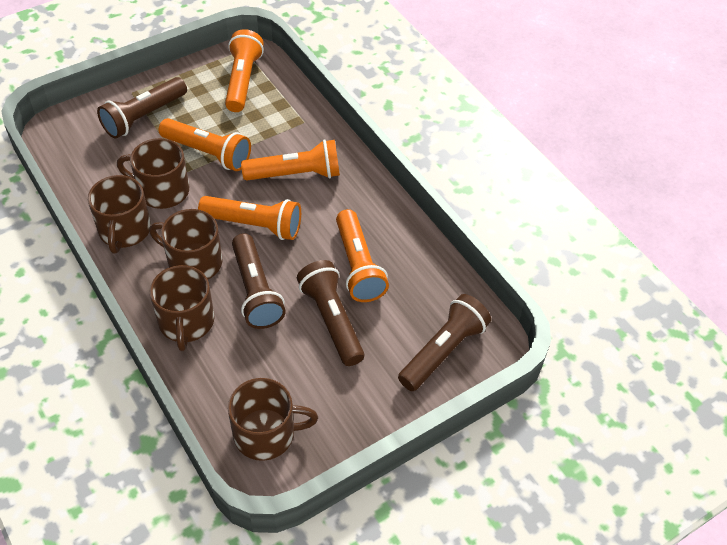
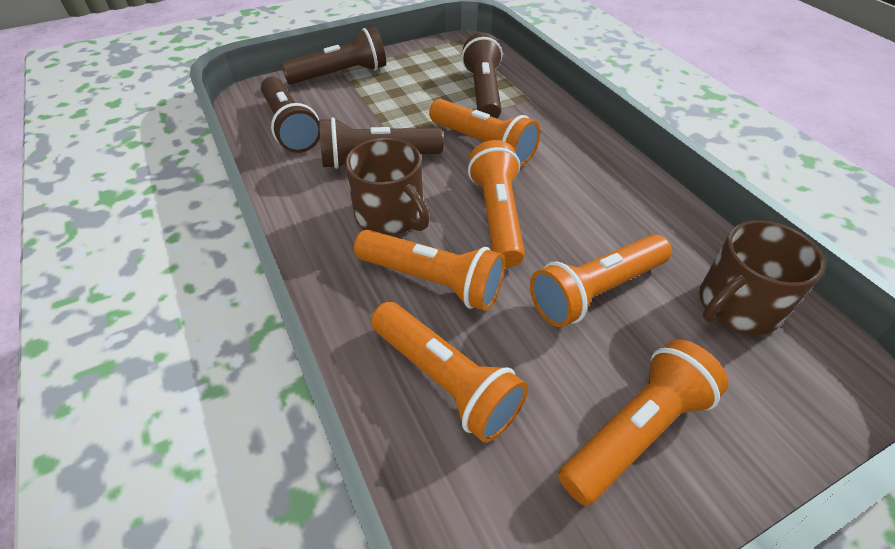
brown mug: [88,175,151,253] [117,138,189,209] [149,209,223,279] [150,265,215,351] [228,378,318,461] = 5 -> [345,138,430,236] [699,220,825,335] = 2
orange flashlight: [159,118,251,171] [198,196,301,240] [225,29,264,112] [241,140,340,180] [336,209,389,302] = 5 -> [354,230,505,311] [371,302,528,443] [429,99,540,166] [468,140,525,268] [530,234,672,327] [558,339,728,506] = 6

